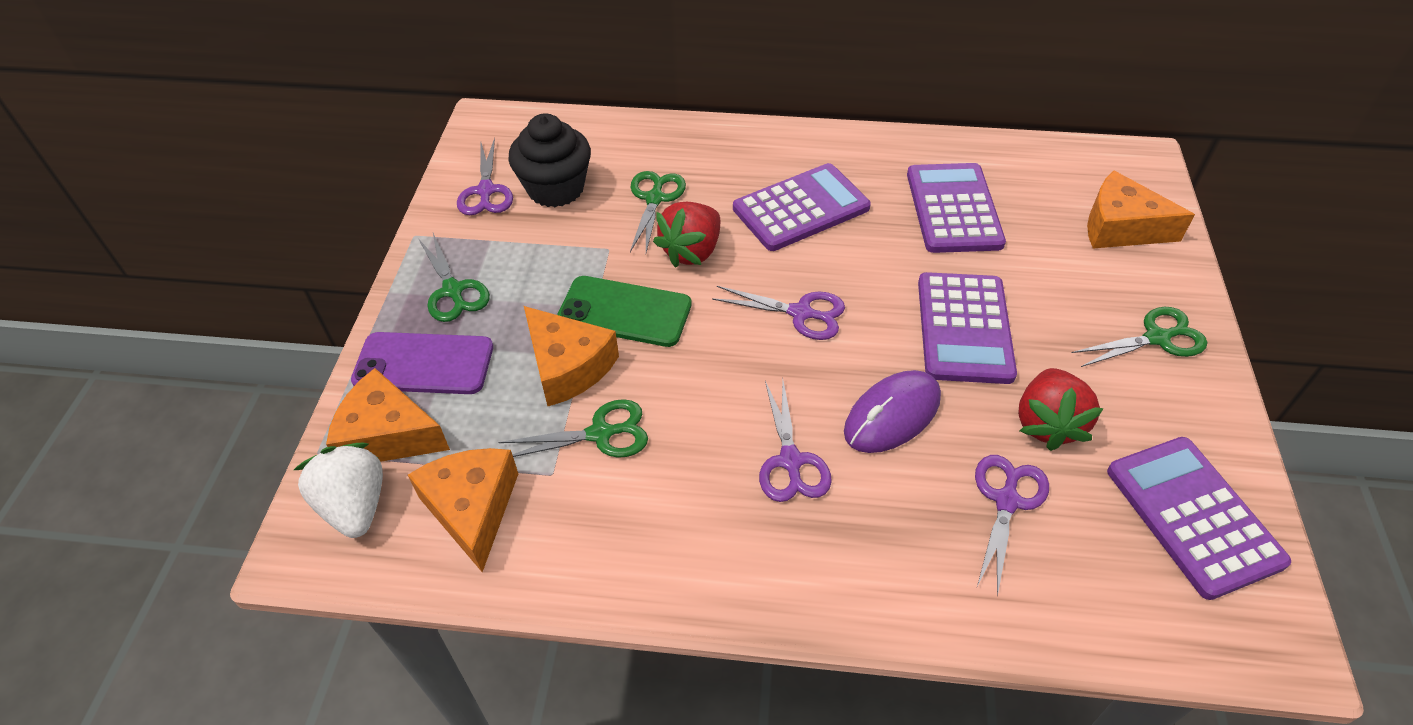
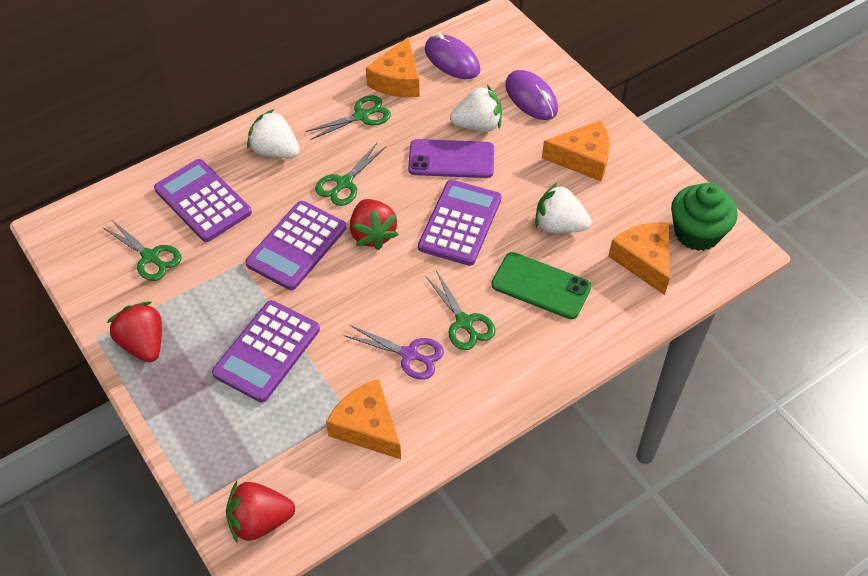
black cupcake: [508,113,591,207] = 1 -> none = 0
green cupcake: none = 0 -> [671,183,737,251] = 1
purple mouse: [844,370,941,453] = 1 -> [425,33,480,79] [505,70,558,120] = 2
purple scissors: [457,138,513,215] [712,286,845,340] [759,381,832,502] [975,455,1049,596] = 4 -> [344,325,444,380] = 1
red strawberry: [653,202,720,268] [1018,368,1104,451] = 2 -> [107,302,162,362] [226,481,295,542] [350,199,399,250] = 3
white strawberry: [294,442,383,538] = 1 -> [247,109,300,158] [450,85,502,132] [535,183,591,233] = 3

